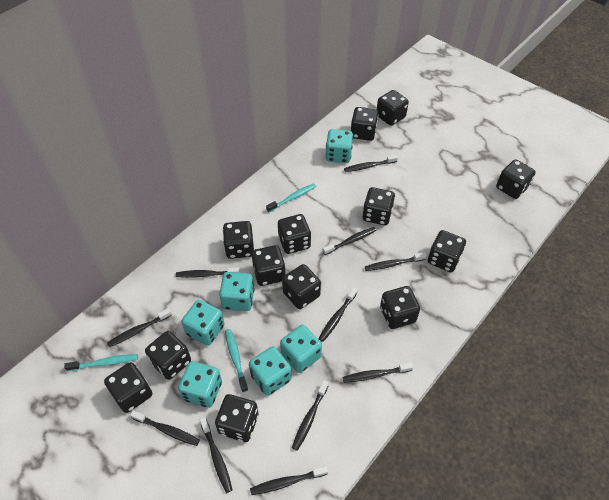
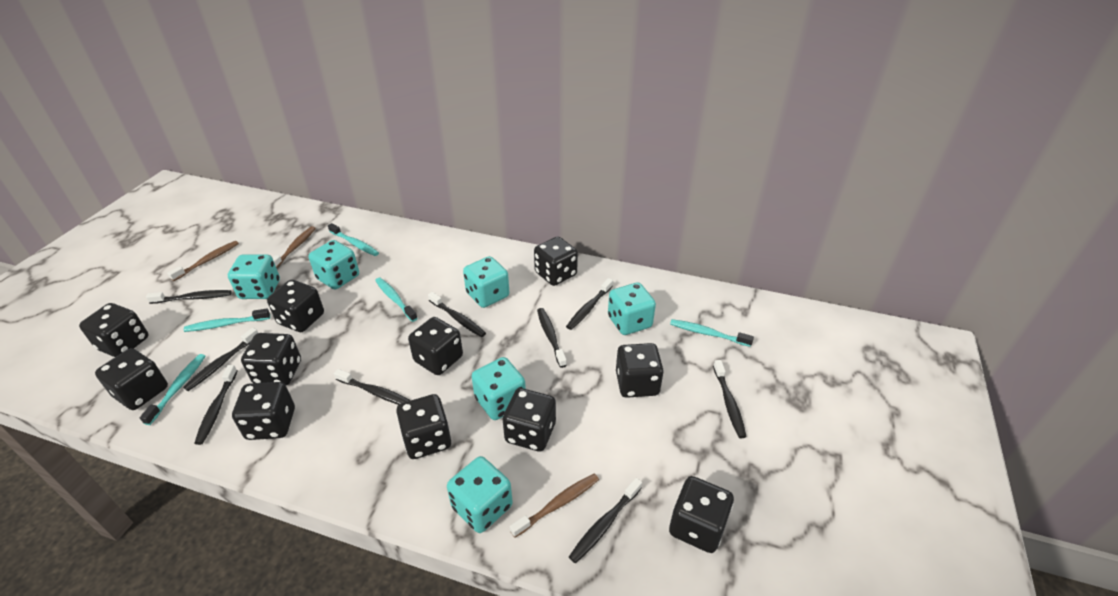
black dice: [104,362,152,413] [145,331,191,380] [215,394,258,442] [223,221,254,259] [252,245,286,286] [278,214,311,254] [282,264,321,309] [351,107,378,141] [363,187,395,225] [377,90,409,126] [380,286,420,329] [428,230,466,272] [496,159,536,199] = 13 -> [79,303,148,357] [95,348,168,410] [232,382,295,440] [241,333,301,385] [267,280,324,332] [396,394,451,459] [408,317,463,375] [503,388,556,452] [534,237,578,286] [616,343,664,398] [669,476,734,553] = 11
black toothbrush: [107,308,172,347] [130,410,200,446] [176,267,240,278] [200,417,232,493] [250,466,328,495] [292,380,329,451] [318,287,358,342] [323,227,376,255] [342,363,413,383] [344,155,398,172] [365,252,426,271] = 11 -> [146,290,232,304] [183,327,258,391] [194,365,238,445] [334,369,411,405] [428,292,486,337] [537,308,567,368] [566,278,613,330] [569,478,642,563] [713,360,747,438] = 9
brown toothbrush: none = 0 -> [167,241,239,281] [273,226,316,268] [510,473,599,538] = 3
turquoise toothbrush: [64,354,138,371] [225,329,248,392] [266,183,316,212] = 3 -> [140,354,206,425] [184,309,270,332] [328,223,379,256] [375,277,418,322] [670,319,754,347] = 5

